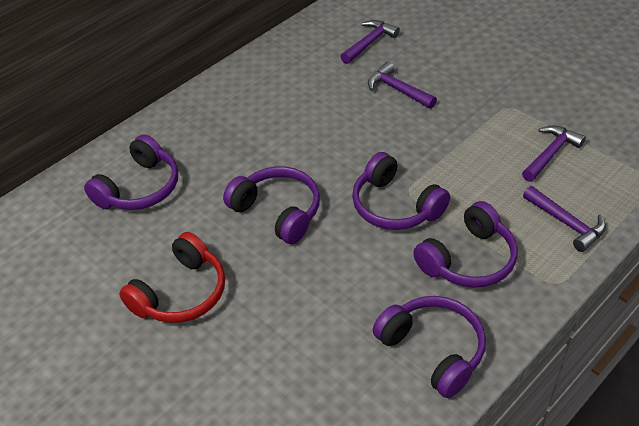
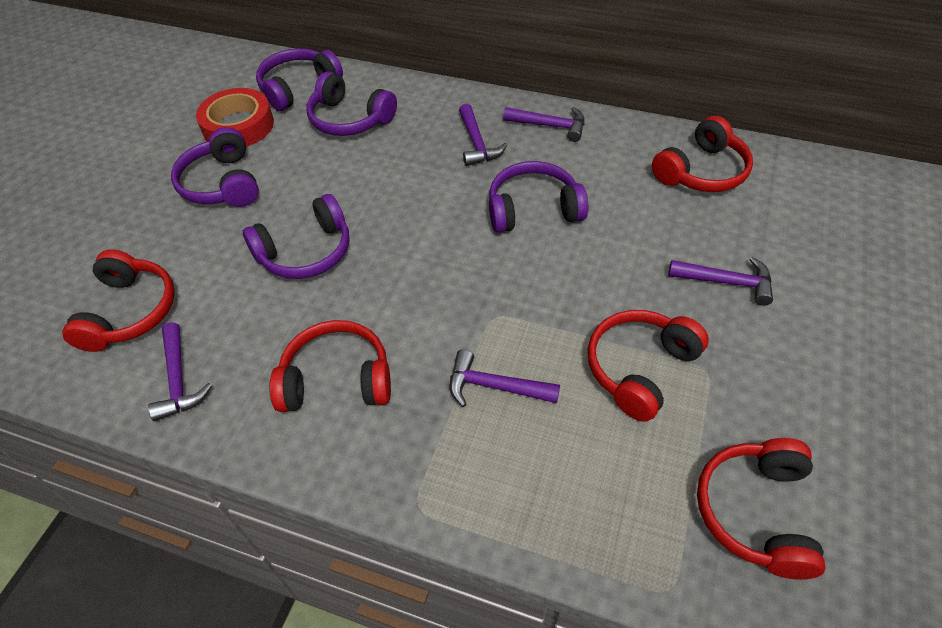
purple hammer: [340,20,400,64] [368,62,437,109] [522,125,586,182] [523,186,606,252] = 4 -> [148,322,212,421] [450,349,560,407] [459,104,507,166] [503,107,584,142] [668,257,773,306] = 5
red headphones: [119,232,225,323] = 1 -> [62,249,175,352] [270,320,391,412] [588,310,709,422] [652,116,753,192] [697,438,825,580] = 5
red tape: none = 0 -> [196,88,274,147] = 1

